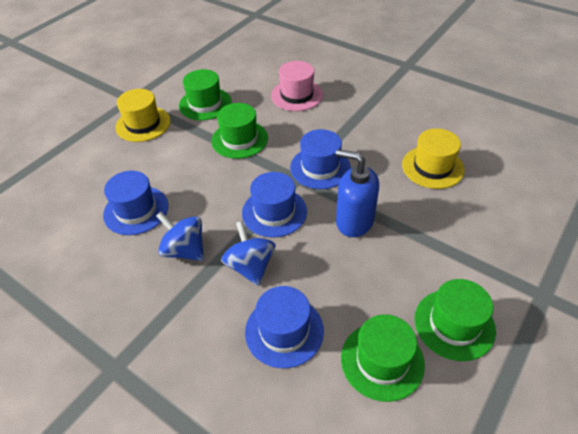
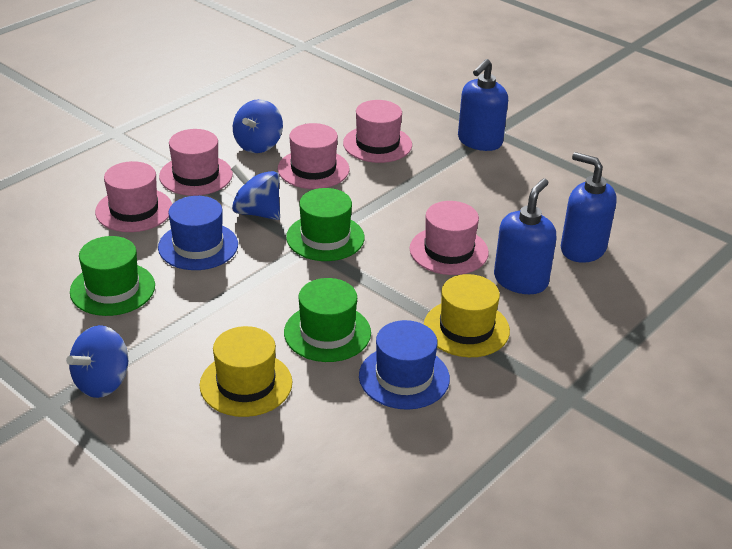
blue hat: [103,171,168,235] [242,172,307,238] [245,286,324,368] [290,129,351,189] = 4 -> [158,196,238,270] [359,320,450,410] = 2
blue soap dispenser: [336,149,379,237] = 1 -> [458,59,508,151] [494,179,557,294] [561,152,617,263] = 3
blue spinning top: [156,212,204,261] [221,221,275,286] = 2 -> [66,325,128,398] [231,165,280,220] [233,99,283,153] = 3
green hat: [179,69,232,120] [211,103,268,159] [341,314,425,402] [415,279,496,361] = 4 -> [70,236,155,316] [284,278,371,362] [286,188,365,261] = 3
pink hat: [271,61,323,111] = 1 -> [95,161,172,232] [159,129,233,196] [278,123,349,189] [343,100,412,163] [410,201,489,275] = 5

